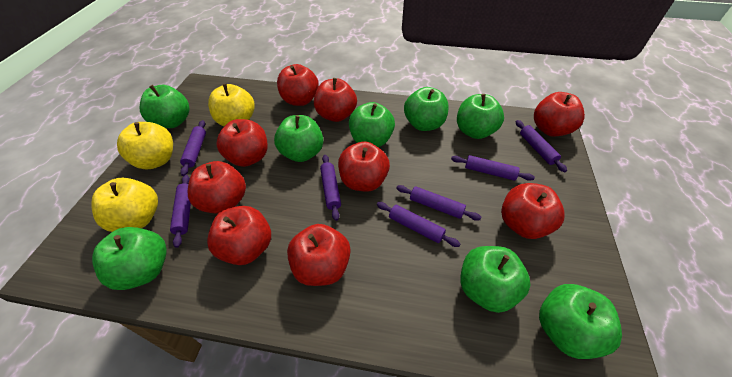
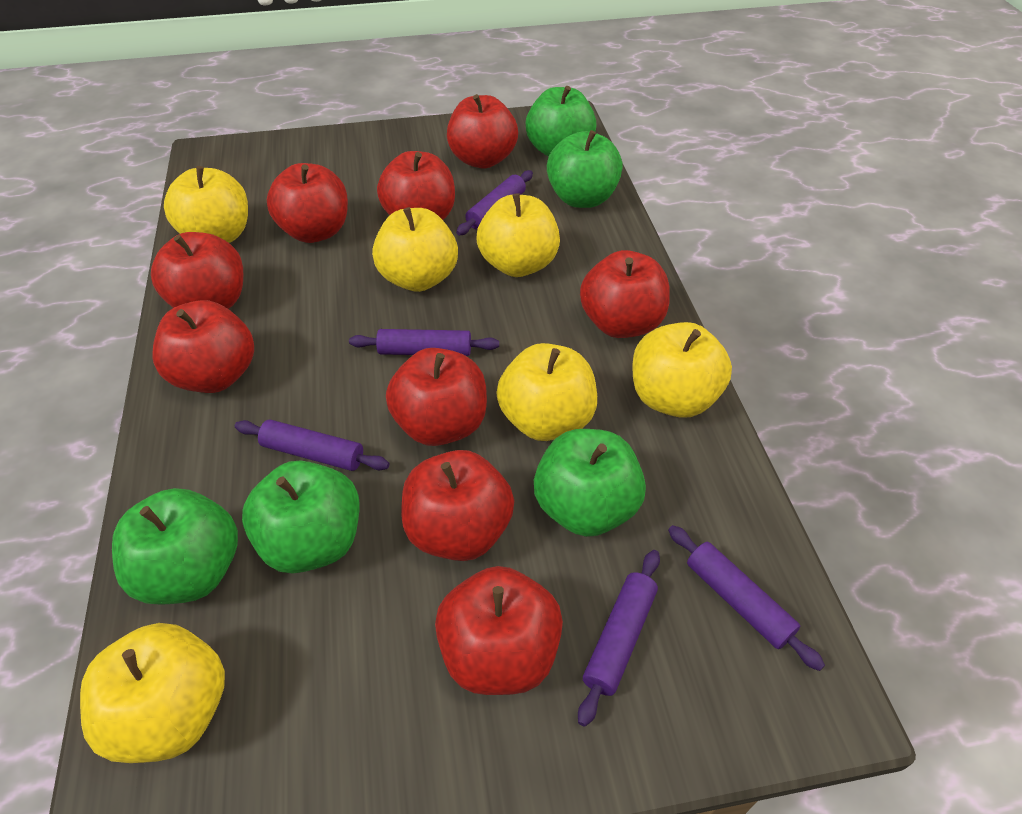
green apple: [92,227,167,290] [140,85,189,128] [274,115,323,162] [349,102,395,147] [404,87,449,131] [457,94,504,139] [460,246,531,313] [539,284,622,359] = 8 -> [112,488,238,605] [242,461,360,574] [526,86,597,156] [534,429,646,537] [547,130,623,208] = 5
purple rolling pin: [170,175,191,248] [180,120,206,176] [320,155,341,221] [377,202,460,247] [396,185,481,221] [451,155,535,181] [516,120,567,172] = 7 -> [235,419,389,471] [349,329,499,356] [456,170,533,235] [578,550,660,727] [668,525,825,671] = 5
yellow apple: [91,178,158,232] [117,122,173,170] [208,84,255,126] = 3 -> [80,623,225,763] [164,166,248,243] [372,207,458,292] [477,193,560,277] [496,343,597,441] [633,322,732,418] = 6

